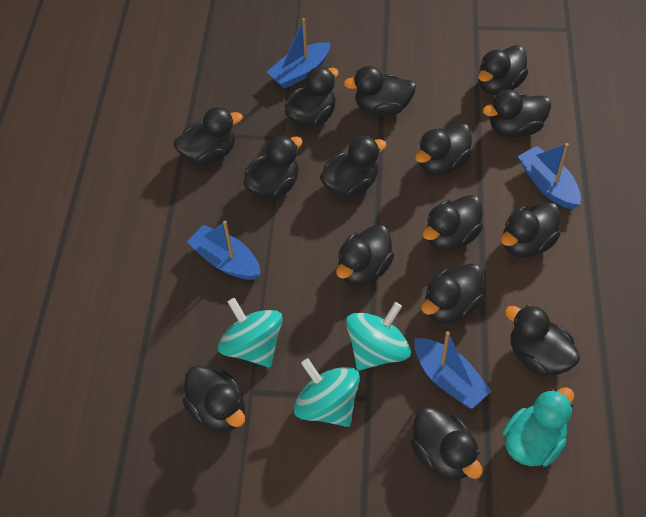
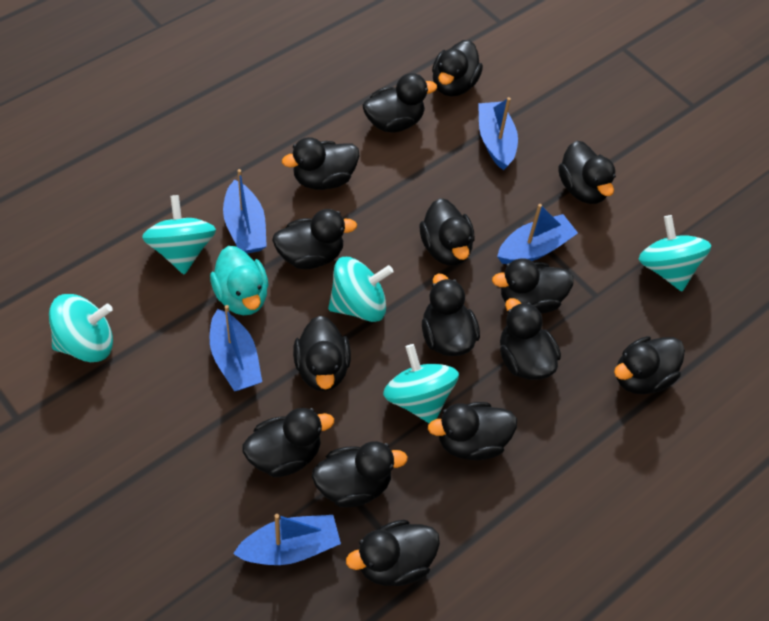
blue boat: [187,221,261,280] [267,18,331,89] [415,331,492,409] [518,143,581,210] = 4 -> [210,305,262,391] [223,169,267,254] [233,514,341,565] [478,97,518,170] [497,204,578,264] = 5
turquoise spinning top: [218,298,283,367] [294,358,360,427] [346,302,411,370] = 3 -> [49,294,113,362] [142,195,216,275] [328,257,393,322] [383,344,459,423] [638,215,711,291] = 5

